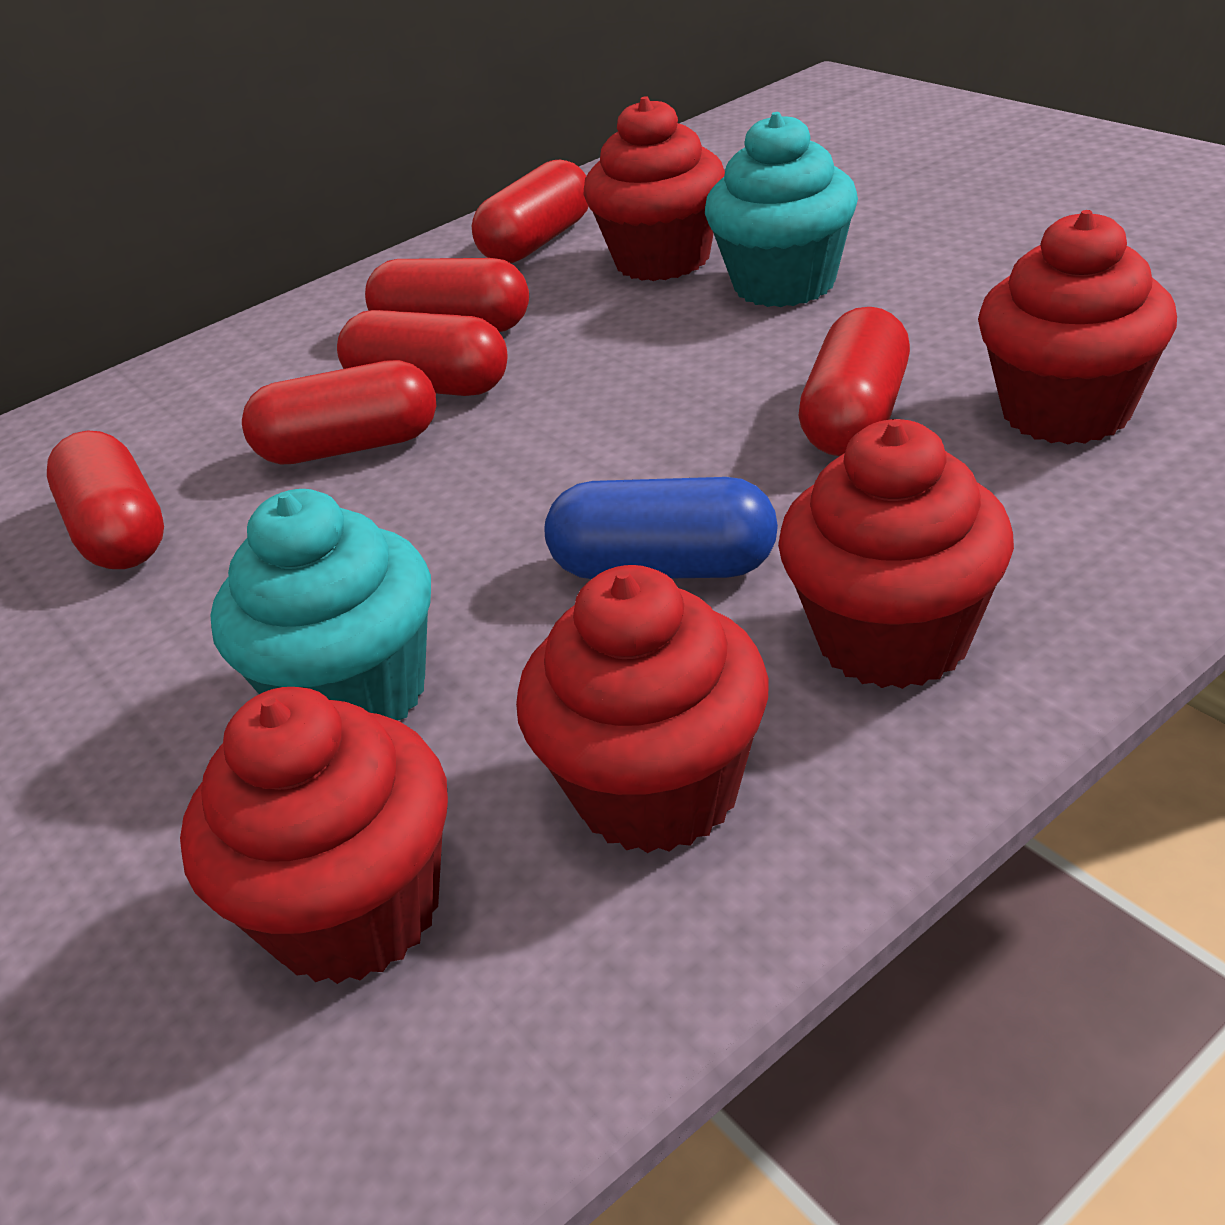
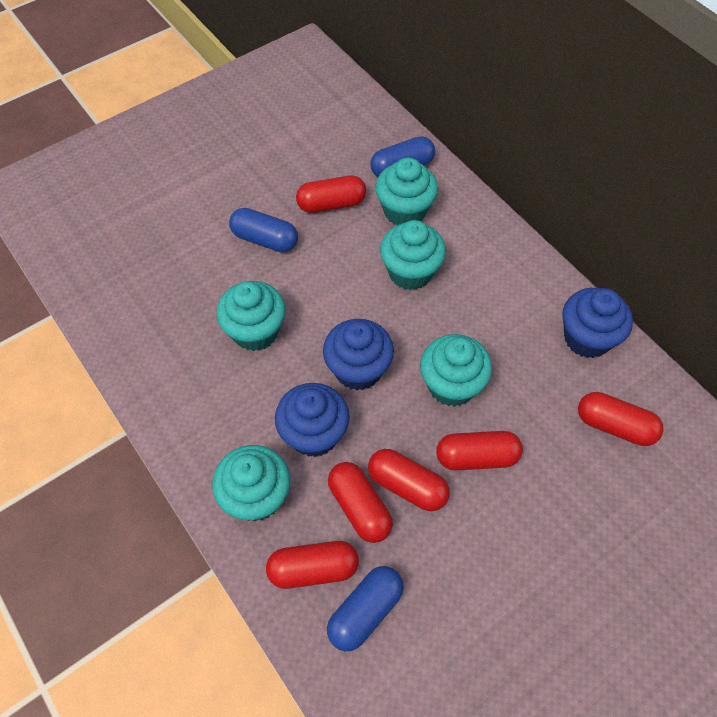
blue capsule: [545,477,778,579] = 1 -> [229,208,298,252] [327,566,404,651] [371,136,435,177] = 3
blue cupcake: none = 0 -> [275,383,350,457] [323,319,394,390] [562,288,633,358] = 3
red cupcake: [180,687,448,984] [516,565,769,853] [583,96,725,281] [778,419,1014,689] [978,210,1177,444] = 5 -> none = 0
turquoise cupcake: [210,489,431,721] [705,112,858,307] = 2 -> [212,445,290,521] [216,281,286,351] [375,158,438,225] [380,220,446,290] [420,334,492,407] = 5

